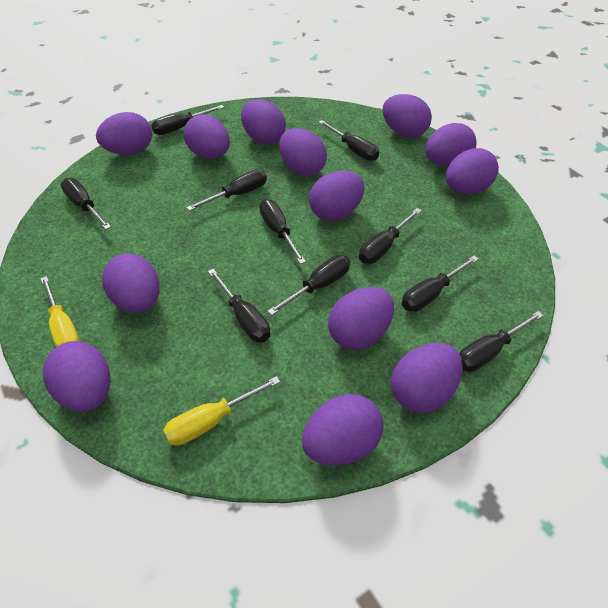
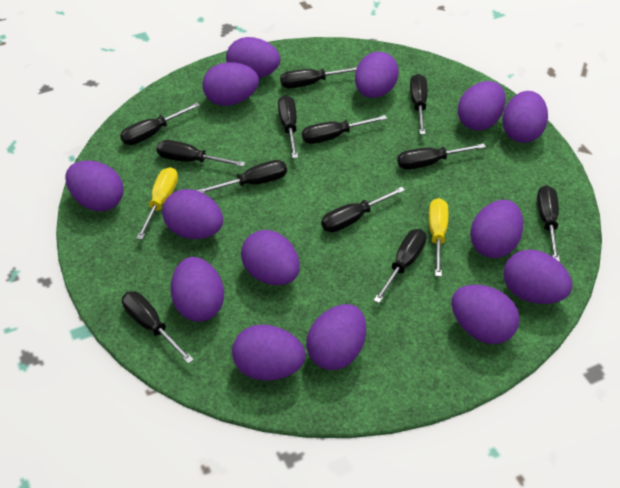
black screwdriver: [61,178,111,229] [151,105,224,135] [186,170,267,211] [208,269,271,342] [259,199,306,264] [267,255,350,315] [318,120,379,161] [359,208,422,264] [402,256,479,312] [459,311,544,372] = 10 -> [120,103,200,145] [122,291,194,364] [156,140,245,167] [197,160,287,193] [278,95,298,158] [280,67,357,88] [302,115,387,144] [321,187,405,232] [373,229,427,303] [397,143,486,170] [410,74,427,135] [537,185,560,262] = 12
purple egg: [43,341,110,412] [96,112,152,155] [102,254,160,313] [184,114,230,159] [241,99,286,145] [279,128,327,176] [302,394,383,465] [309,171,365,221] [328,287,394,350] [382,94,432,138] [391,343,463,413] [426,123,477,167] [446,148,499,194] = 13 -> [65,160,124,211] [162,189,223,239] [171,257,224,322] [202,62,259,106] [226,37,280,78] [232,324,306,381] [241,230,300,285] [306,304,366,370] [355,52,399,98] [451,285,520,344] [458,81,506,131] [470,200,523,258] [502,91,548,143] [504,250,572,304] = 14

